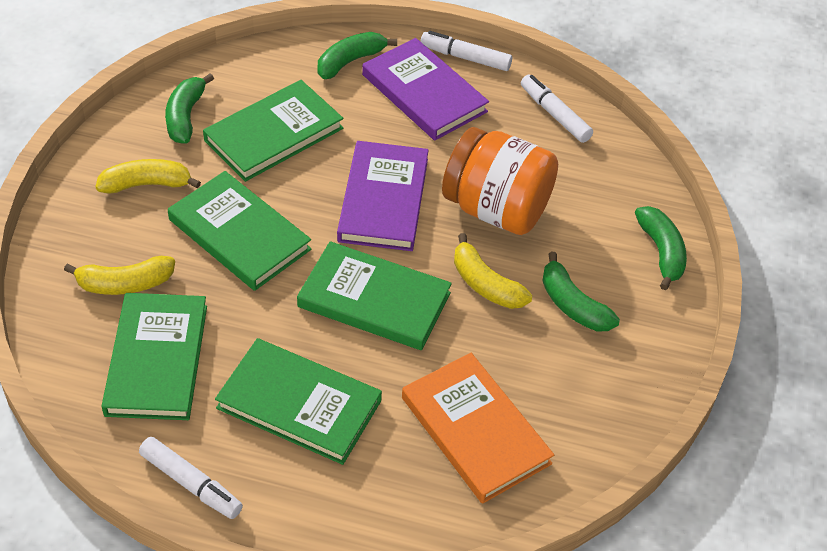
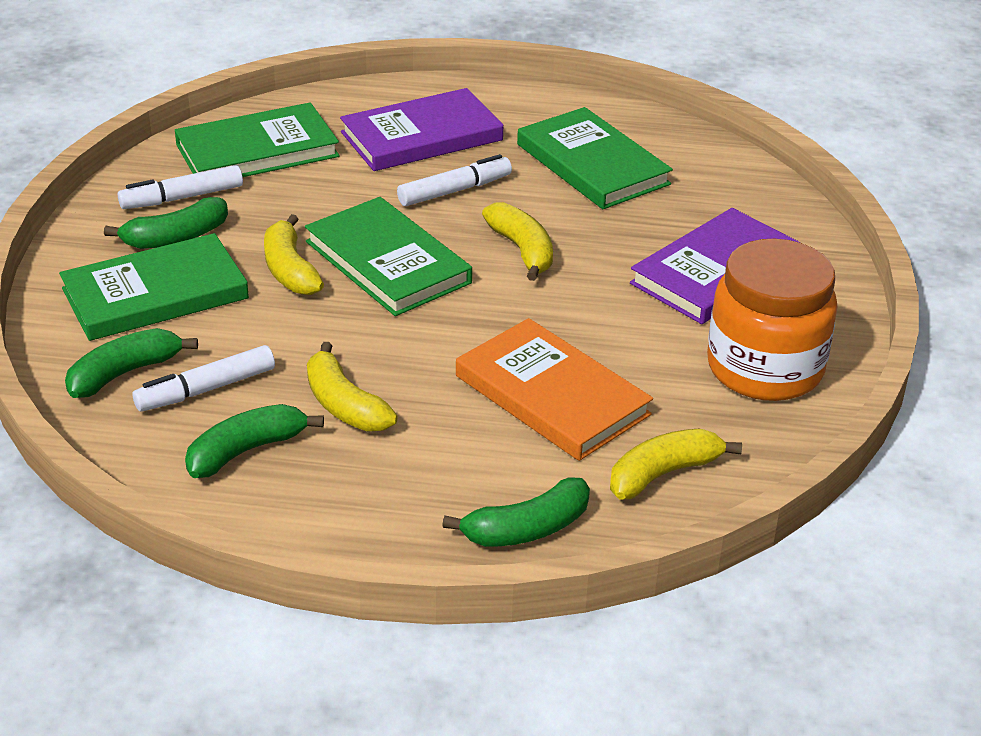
green book: [101,293,207,420] [168,171,312,291] [203,80,343,182] [215,338,382,465] [297,241,452,350] = 5 -> [59,233,249,341] [175,102,339,177] [305,197,472,316] [517,107,673,209] = 4
yellow banana: [64,256,175,295] [95,159,201,194] [454,233,532,309] = 3 -> [264,214,324,295] [307,342,398,431] [482,202,553,281] [610,429,742,500] = 4

